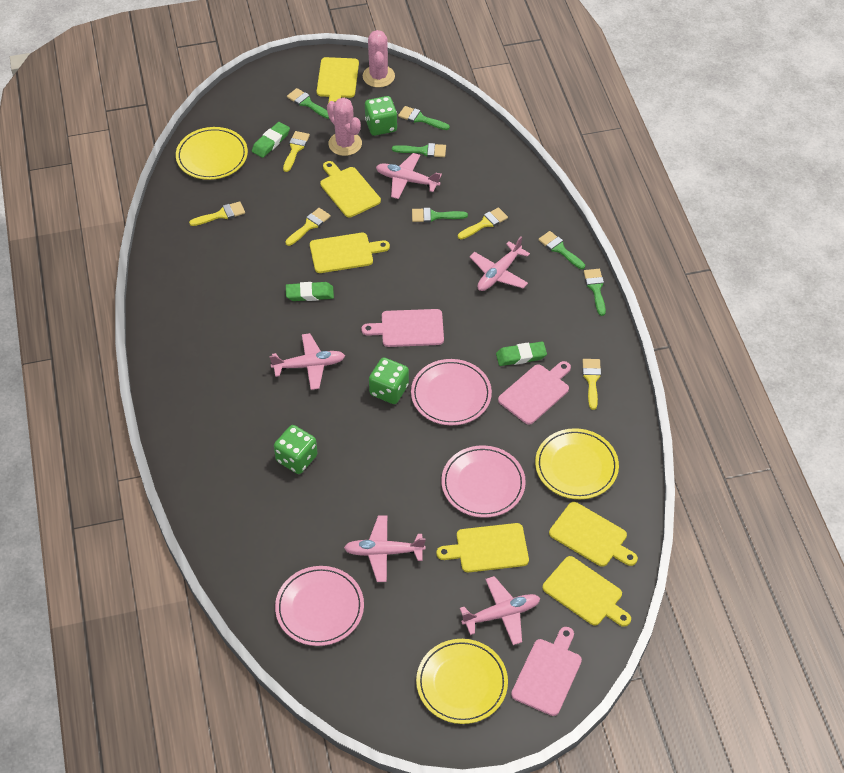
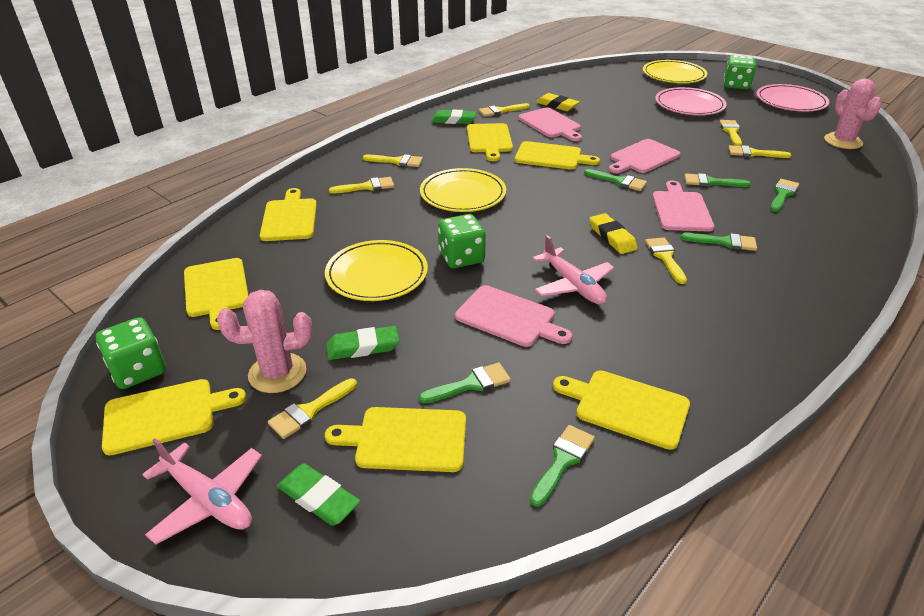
pink cutting board: [361,309,444,347] [498,361,571,425] [511,627,582,716] = 3 -> [455,285,572,347] [518,108,582,141] [609,139,680,173] [652,180,714,231] = 4
pink plane: [270,333,345,390] [344,516,426,582] [376,153,442,199] [460,576,540,645] [470,237,530,291] = 5 -> [142,438,262,544] [533,235,614,305] = 2
pink plate: [275,566,364,646] [411,359,492,425] [441,445,526,518] = 3 -> [655,87,727,115] [756,84,829,111] = 2
yellow brush: [189,201,245,226] [283,131,310,172] [285,208,331,246] [458,207,508,239] [582,359,601,410] = 5 -> [268,378,357,439] [329,177,394,194] [363,154,423,167] [479,103,530,117] [645,237,687,284] [720,120,742,146] [728,145,791,158] = 7
yellow cutting board: [310,233,390,273] [317,57,359,103] [320,161,381,218] [437,523,529,572] [542,556,631,627] [549,502,638,567] = 6 -> [102,379,246,456] [184,258,249,330] [260,188,317,241] [325,407,466,472] [467,123,513,161] [515,141,600,170] [553,370,690,450] = 7
yellow eraser: none = 0 -> [536,93,580,111] [590,213,638,254] = 2

